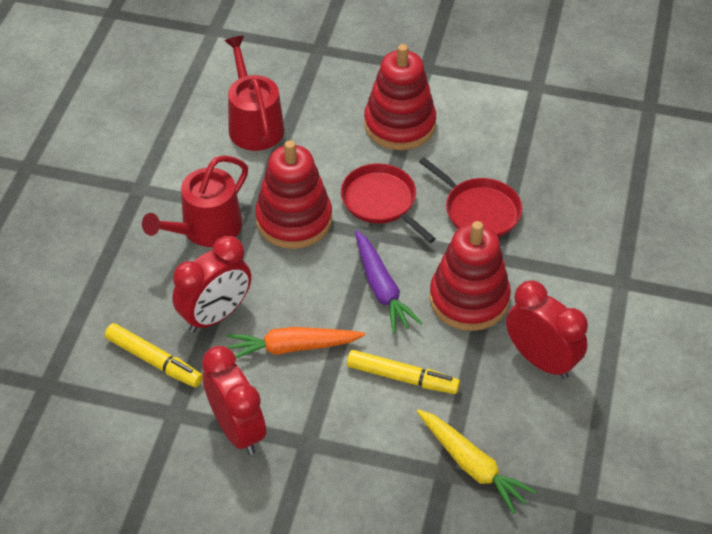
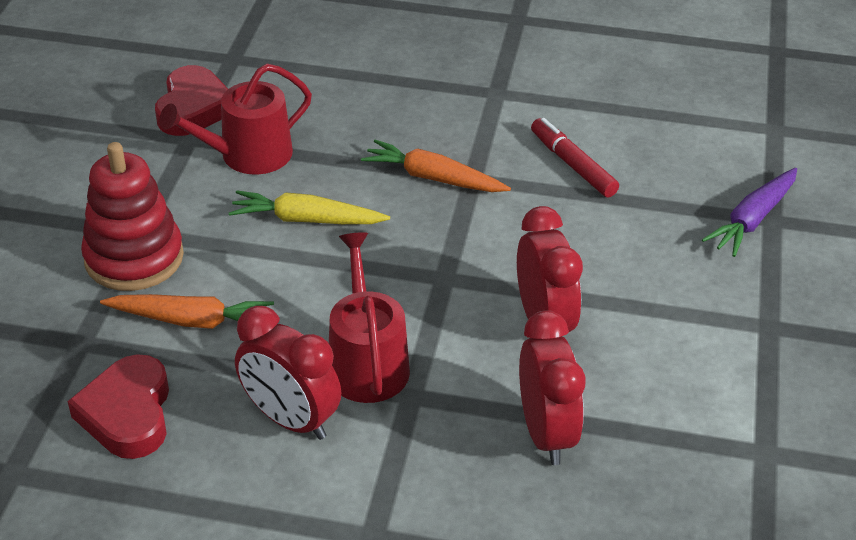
orange carrot: [226,327,365,358] = 1 -> [100,294,274,329] [361,140,511,192] = 2
red heart: none = 0 -> [67,354,169,459] [155,65,228,136] = 2
red marker: none = 0 -> [531,118,619,198] = 1
red pan: [341,163,436,243] [419,157,522,237] = 2 -> none = 0
red stacking toy: [255,140,332,249] [364,44,436,150] [430,221,511,331] = 3 -> [81,142,184,291] = 1
yellow marker: [105,323,203,387] [347,350,460,394] = 2 -> none = 0

